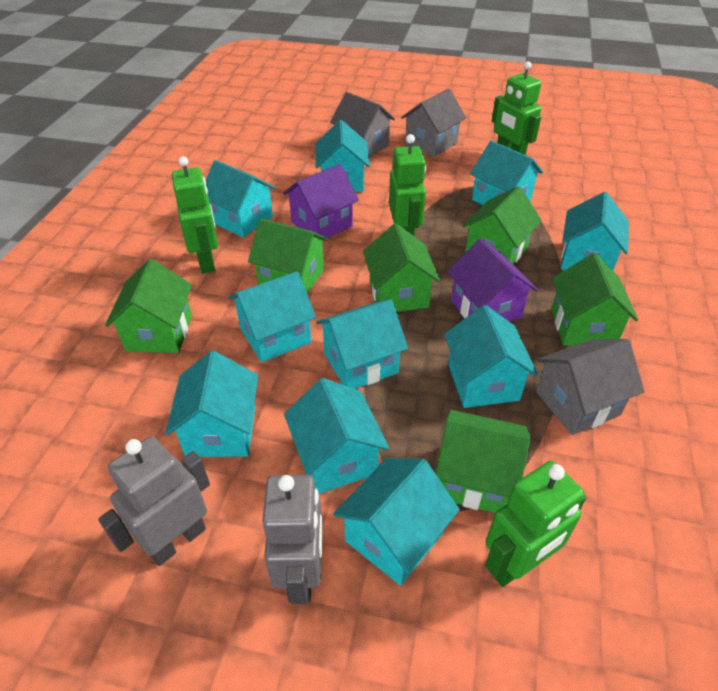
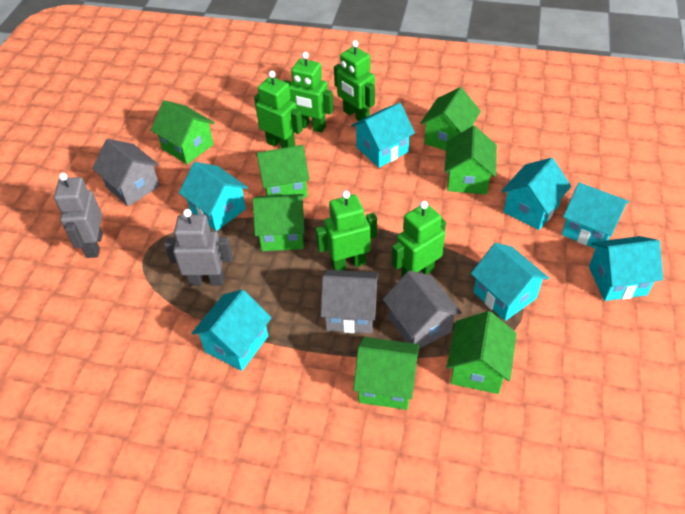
green house: [105,259,192,353] [248,219,328,294] [363,223,440,312] [436,410,531,513] [462,186,542,264] [552,253,638,346] = 6 -> [151,100,214,164] [252,194,305,251] [256,145,310,198] [353,337,419,410] [420,87,481,151] [444,126,497,194] [447,311,517,394] = 7
green robot: [172,156,218,274] [389,134,426,236] [485,461,587,587] [492,61,541,155] = 4 -> [254,71,303,148] [284,52,333,133] [315,191,377,270] [334,40,375,121] [391,201,446,278] = 5
purple house: [283,164,359,238] [447,238,538,322] = 2 -> none = 0
turquoise house: [165,351,258,457] [206,160,276,238] [229,271,316,362] [284,378,389,494] [316,120,370,192] [316,299,408,389] [333,458,460,586] [444,305,538,408] [470,141,543,205] [561,192,629,270] = 10 -> [179,162,248,231] [191,289,272,371] [351,103,415,168] [471,243,549,321] [502,158,571,230] [562,182,629,249] [589,236,663,301] = 7

